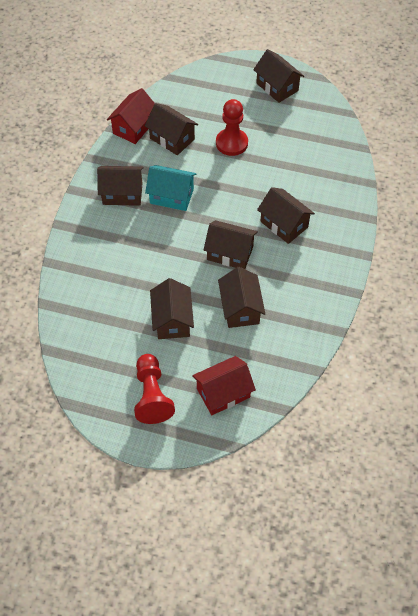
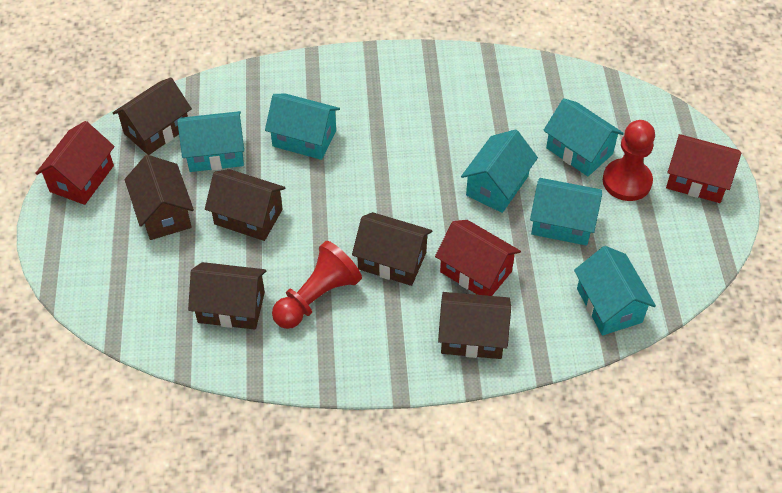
brown house: [97,166,144,206] [145,103,198,155] [150,278,194,339] [204,220,258,269] [218,267,265,328] [253,49,304,103] [257,187,315,244] = 7 -> [112,77,192,155] [125,155,194,240] [188,262,266,330] [205,169,286,241] [352,212,432,286] [438,292,511,359] = 6
red house: [107,88,155,144] [192,356,256,415] = 2 -> [35,121,115,205] [435,220,521,296] [666,134,741,203] = 3
turquoise house: [145,165,197,211] = 1 -> [177,111,244,172] [265,93,340,160] [461,129,538,213] [530,178,602,246] [543,98,624,176] [574,246,656,335] = 6

